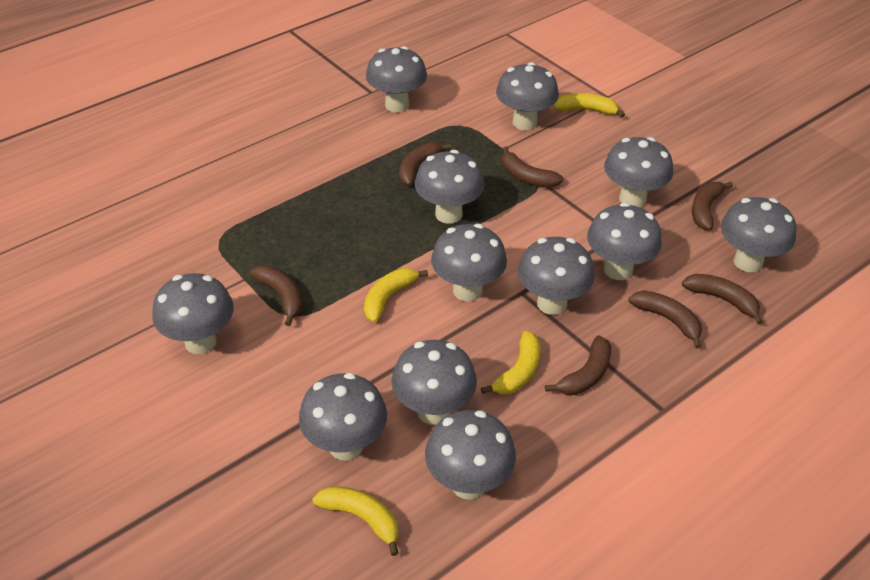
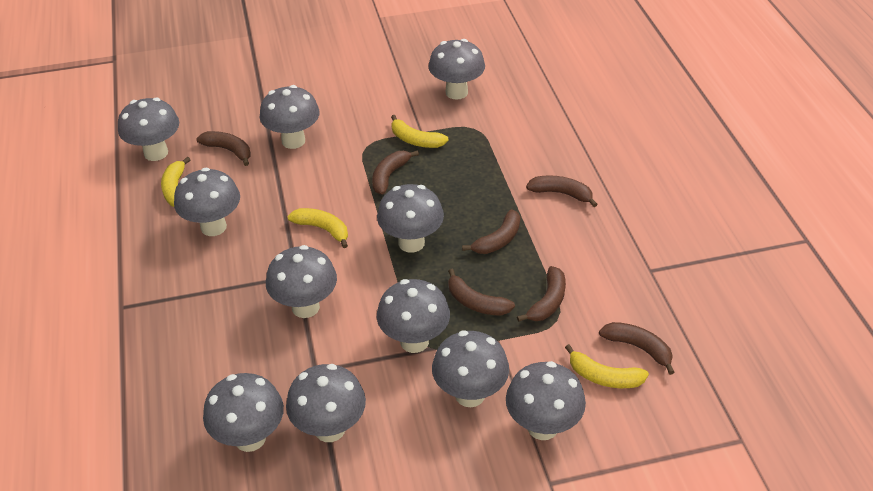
grey mushroom: [152,273,234,354] [299,373,387,461] [366,46,427,113] [391,340,477,425] [415,150,484,224] [425,410,516,500] [431,224,507,301] [496,62,559,130] [518,237,595,315] [587,202,662,280] [604,137,673,207] [721,197,796,272] = 12 -> [118,98,179,161] [174,168,240,236] [203,373,284,452] [260,85,320,149] [266,245,337,318] [286,364,366,442] [377,184,444,253] [377,279,450,353] [428,39,485,100] [432,330,509,407] [506,361,586,440] = 11

